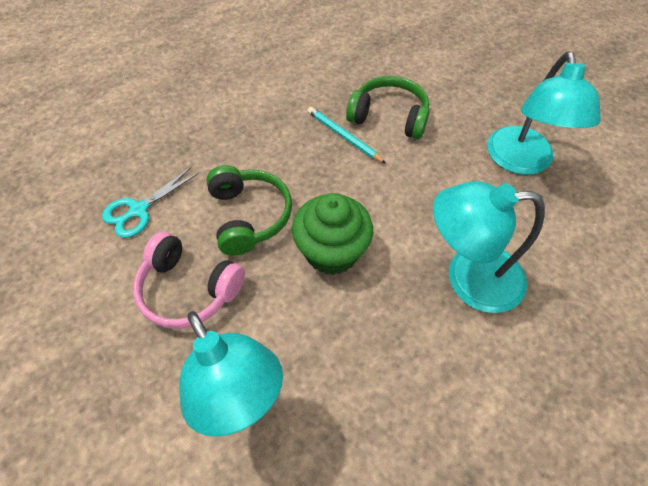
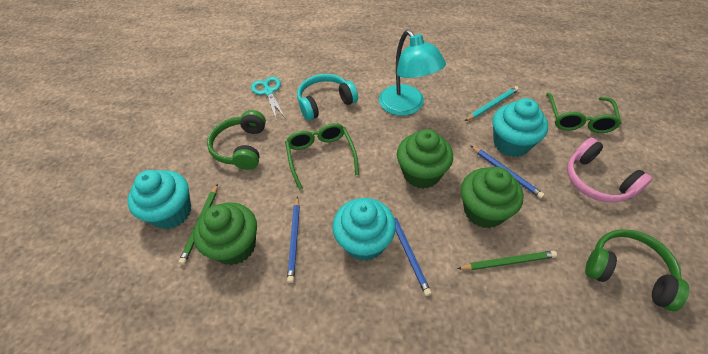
blue pencil: none = 0 -> [287,196,300,283] [390,210,432,296] [471,146,544,198] = 3
green cupcake: [292,193,373,275] = 1 -> [193,202,257,265] [397,129,453,189] [461,167,524,228] = 3
green glasses: none = 0 -> [285,123,359,190] [546,93,621,133] = 2
green pencil: none = 0 -> [179,184,218,265] [457,251,557,270] = 2
turquoise cupcake: none = 0 -> [127,170,191,229] [332,198,396,261] [492,98,548,157] = 3
turquoise headphones: none = 0 -> [297,74,358,121] = 1
turquoise lamp: [179,311,283,437] [433,181,545,313] [487,51,601,175] = 3 -> [379,30,446,116] = 1

